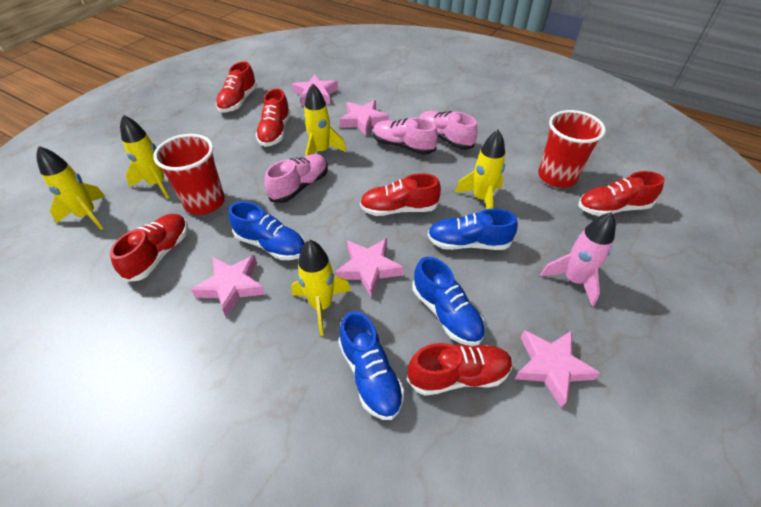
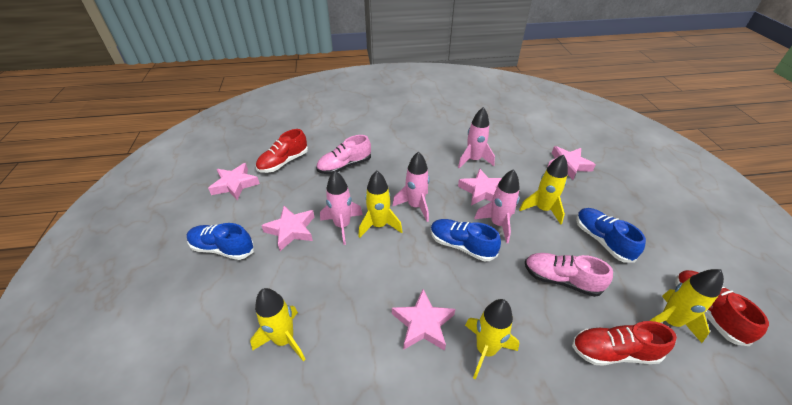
blue shoe: [229,201,305,260] [339,311,404,420] [412,257,485,346] [428,208,518,250] = 4 -> [187,223,254,260] [431,219,501,261] [576,208,646,263] = 3
pink rocket: [540,212,616,307] = 1 -> [320,171,363,245] [392,151,430,222] [458,107,495,168] [474,169,520,244] = 4
pink shoe: [265,154,328,203] [373,118,438,155] [419,111,478,150] = 3 -> [316,135,371,174] [525,253,613,297] = 2
red cup: [153,134,225,215] [538,110,606,188] = 2 -> none = 0
red shoe: [110,214,188,282] [216,61,257,112] [256,89,291,147] [360,173,441,216] [407,343,513,396] [579,171,665,216] = 6 -> [256,129,308,173] [572,321,677,366] [675,270,769,346] = 3

